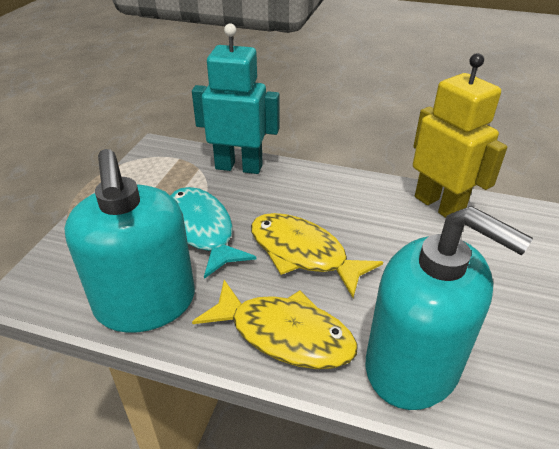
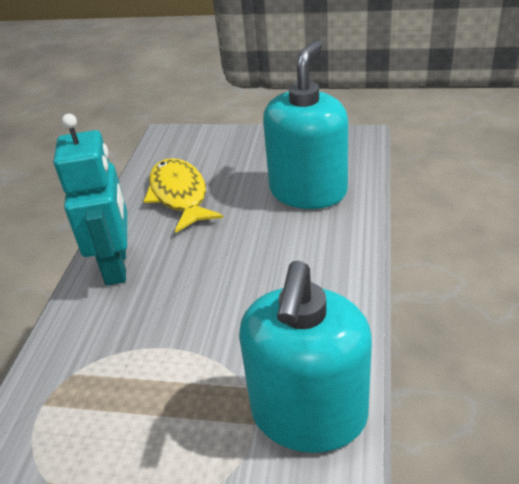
turquoise fish: [171,187,256,279] = 1 -> none = 0
yellow fish: [192,280,358,369] [251,213,383,298] = 2 -> [143,158,223,233] = 1
yellow robot: [413,53,507,218] = 1 -> none = 0

